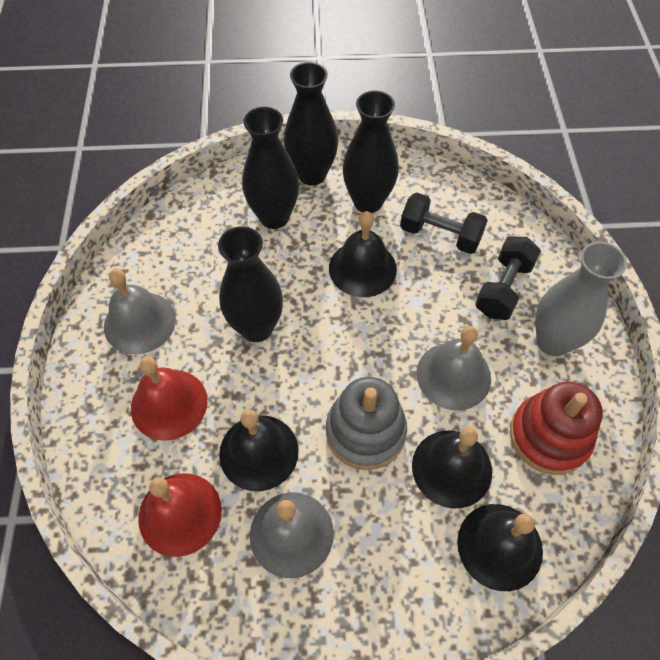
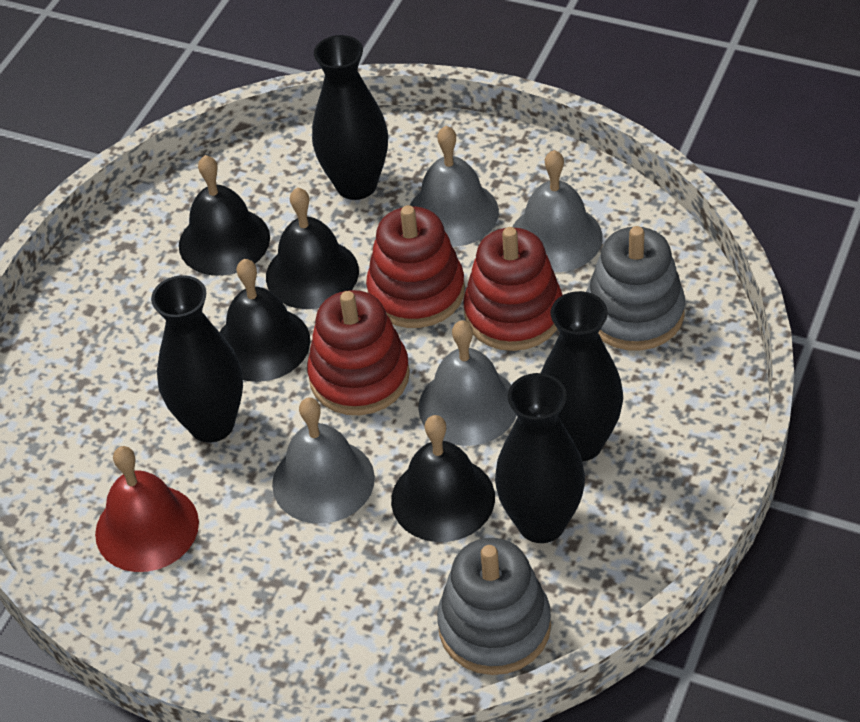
black dumbbell: [400,193,488,254] [475,236,541,320] = 2 -> none = 0
grey bell: [104,269,176,354] [250,492,334,578] [416,326,491,410] = 3 -> [272,398,375,524] [410,126,499,247] [418,320,517,446] [512,150,602,272] = 4
grey stacking toy: [326,377,407,470] = 1 -> [437,538,551,675] [586,226,685,351] = 2
grey vase: [535,242,627,356] = 1 -> none = 0
red bell: [131,357,207,441] [138,473,222,557] = 2 -> [95,446,199,572] = 1
red stacking toy: [510,382,603,475] = 1 -> [307,290,410,415] [366,205,465,328] [463,227,562,351] = 3

